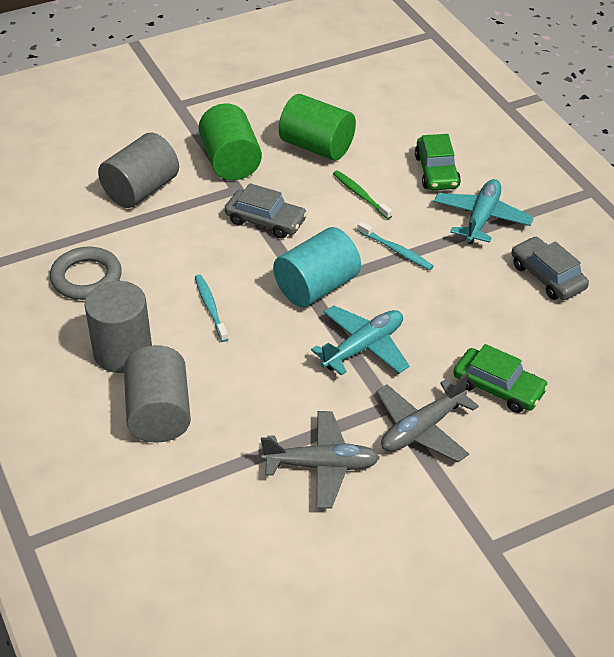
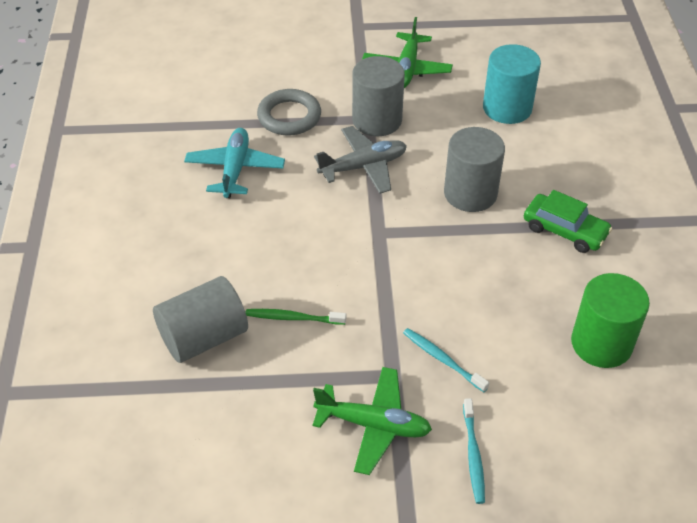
green car: [415,134,461,190] [453,344,549,413] = 2 -> [524,190,612,253] = 1
green cylinder: [198,103,262,180] [279,94,356,160] = 2 -> [571,273,650,368] = 1
green plane: none = 0 -> [313,367,432,475] [362,17,453,88] = 2
grey car: [225,183,308,239] [512,237,589,300] = 2 -> none = 0
grey plane: [261,411,380,509] [376,373,479,462] = 2 -> [314,126,407,194] = 1
turquoise plane: [311,305,409,375] [434,179,534,244] = 2 -> [184,128,285,198] = 1

